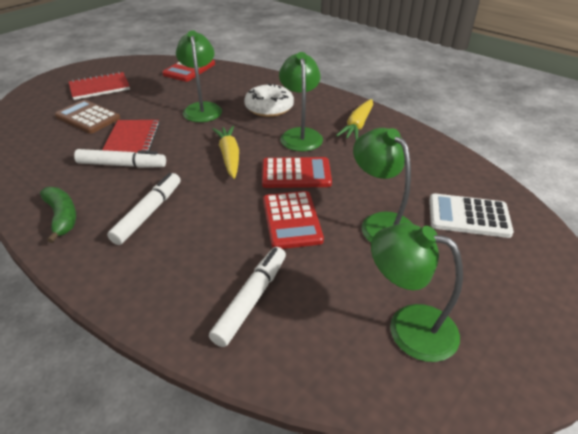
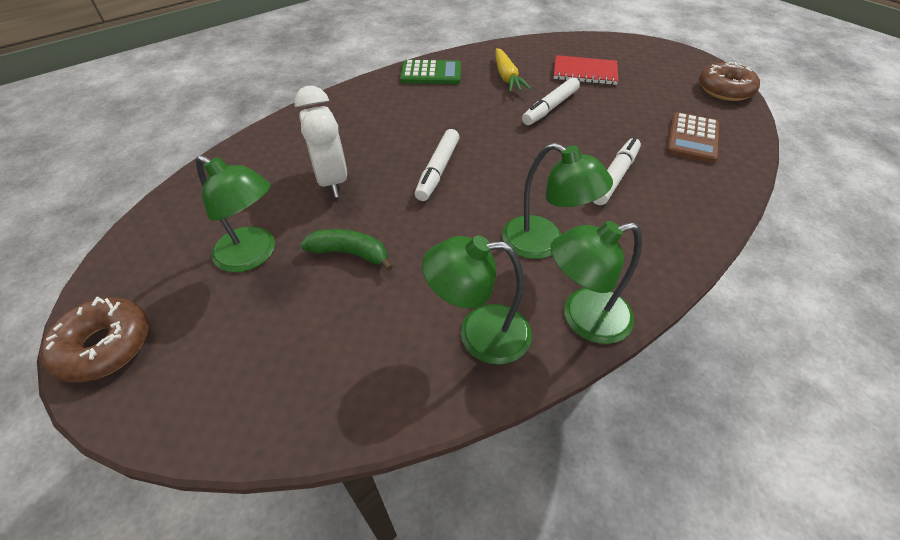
brown donut: none = 0 -> [40,297,149,383] [699,62,760,101] = 2
green calculator: none = 0 -> [400,60,461,84] = 1
red calculator: [162,60,215,82] [262,157,332,188] [263,191,324,249] = 3 -> none = 0
red notebook: [69,72,130,100] [102,120,160,153] = 2 -> [554,55,619,85] = 1
white calculator: [429,193,514,238] = 1 -> none = 0
white clock: none = 0 -> [294,86,348,198] = 1
white donut: [244,84,294,117] = 1 -> none = 0
yellow carrot: [212,126,239,179] [336,99,373,140] = 2 -> [495,48,531,92] = 1

